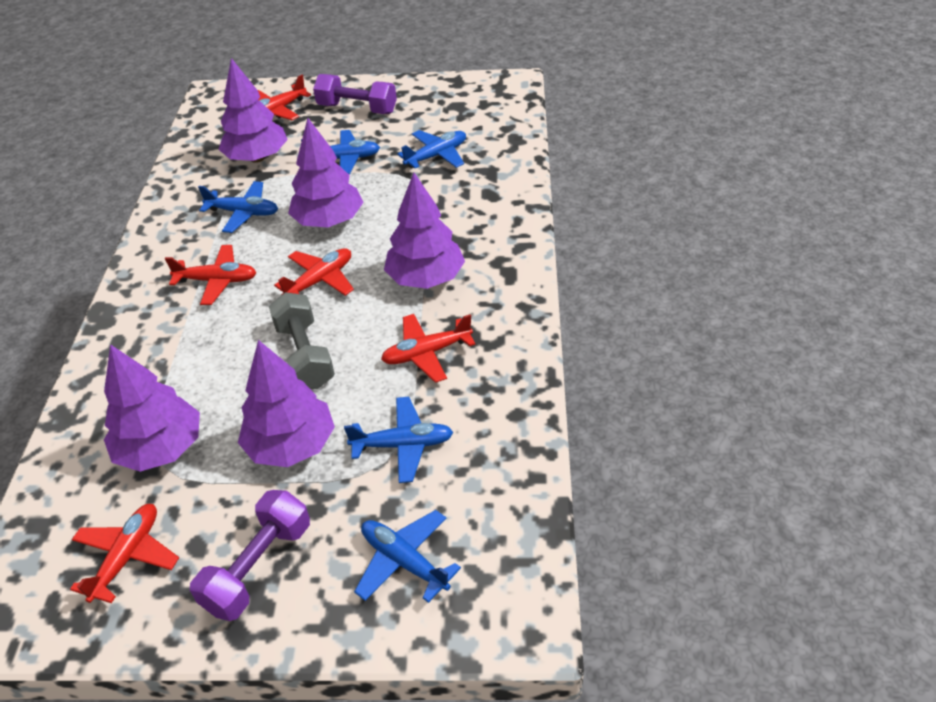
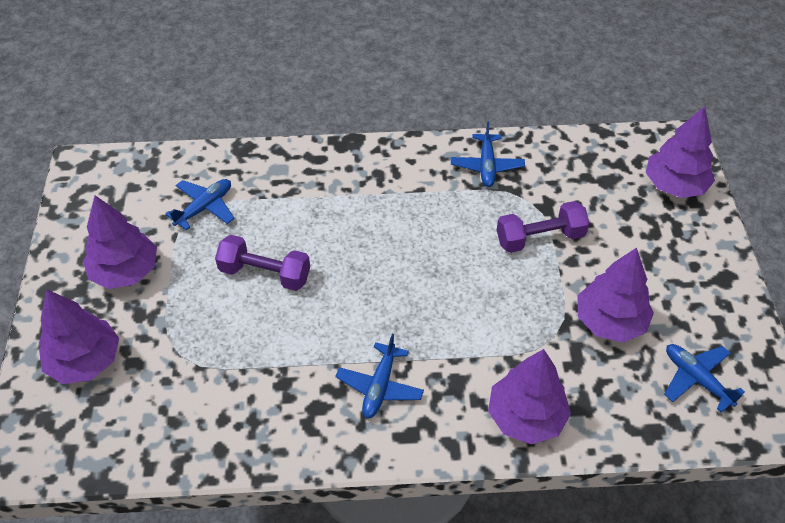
blue plane: [198,181,278,233] [301,130,380,174] [344,397,453,483] [354,510,461,603] [397,130,466,168] = 5 -> [166,179,235,230] [335,334,424,418] [451,121,525,187] [664,344,745,413] = 4
grey dumbbell: [269,292,335,389] = 1 -> none = 0
red plane: [70,504,179,603] [165,245,257,305] [258,75,311,120] [274,248,354,296] [381,314,476,383] = 5 -> none = 0

